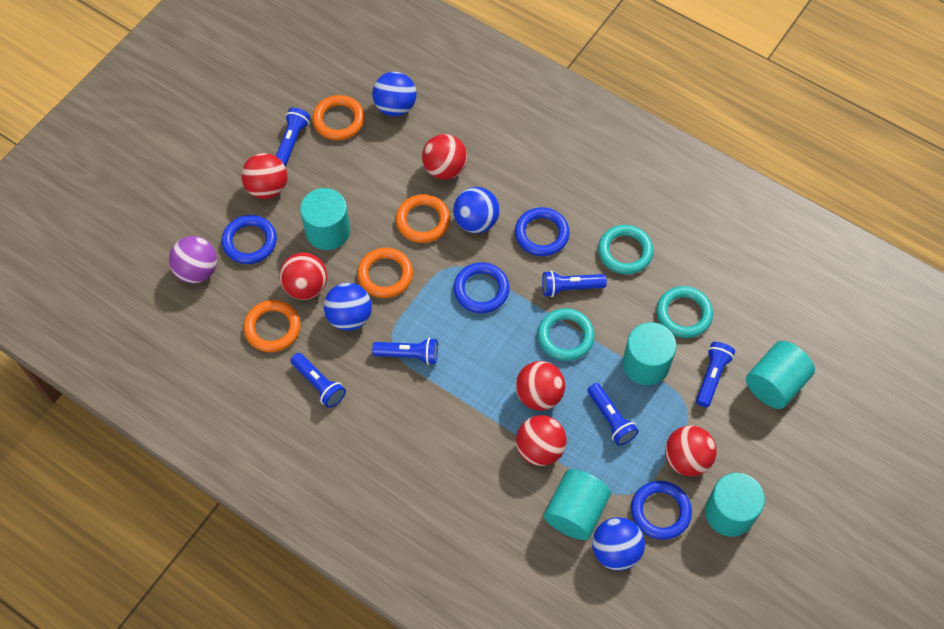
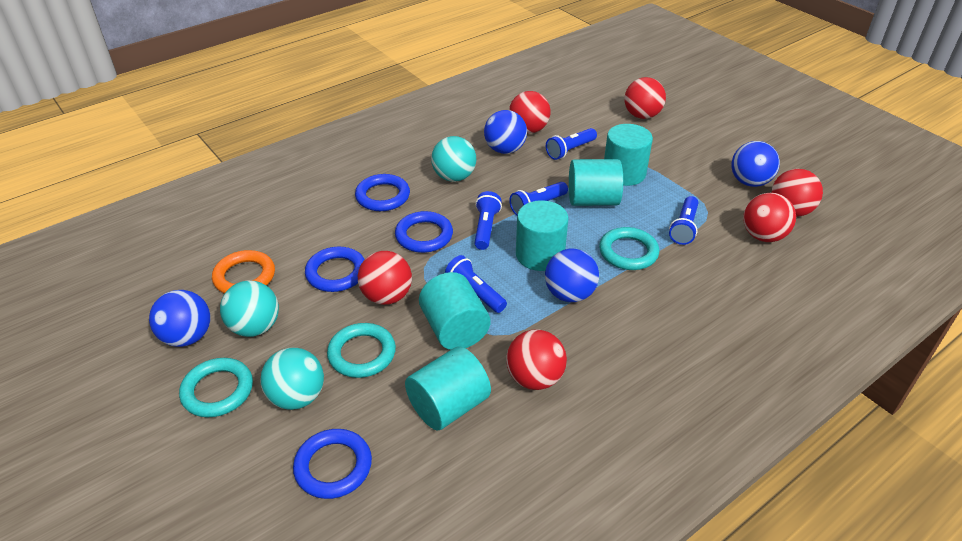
blue flashlight: [276,107,310,166] [290,353,346,408] [372,338,438,365] [542,271,607,297] [587,383,639,445] [696,342,735,407] = 6 -> [445,255,507,313] [474,191,502,250] [509,182,568,215] [546,128,597,160] [669,196,698,245] = 5
orange ring: [244,300,301,352] [312,95,365,140] [357,248,413,298] [396,194,450,243] = 4 -> [212,250,275,294] = 1
purple ball: [169,236,217,283] = 1 -> none = 0
turquoise ball: none = 0 -> [220,281,279,337] [260,348,324,410] [431,136,476,182] = 3

